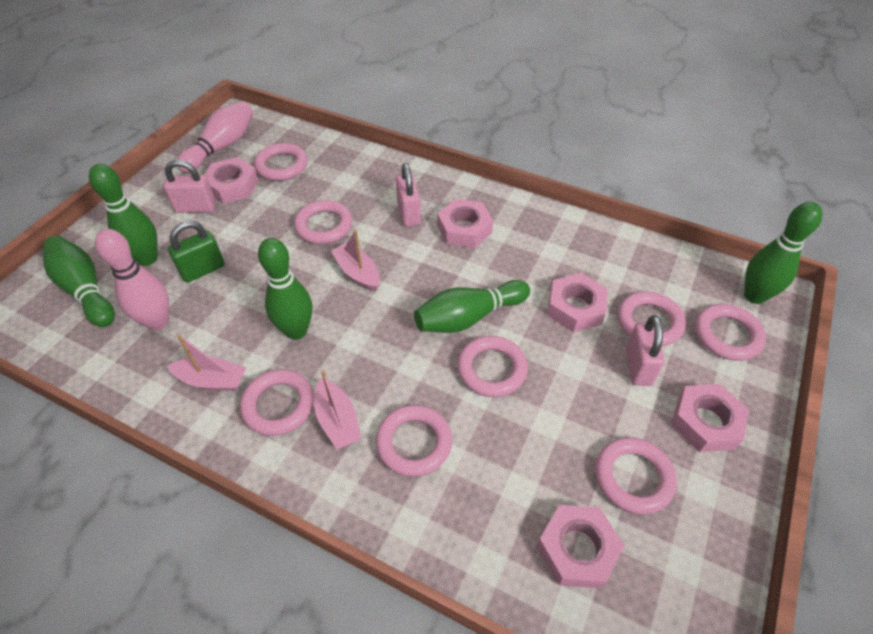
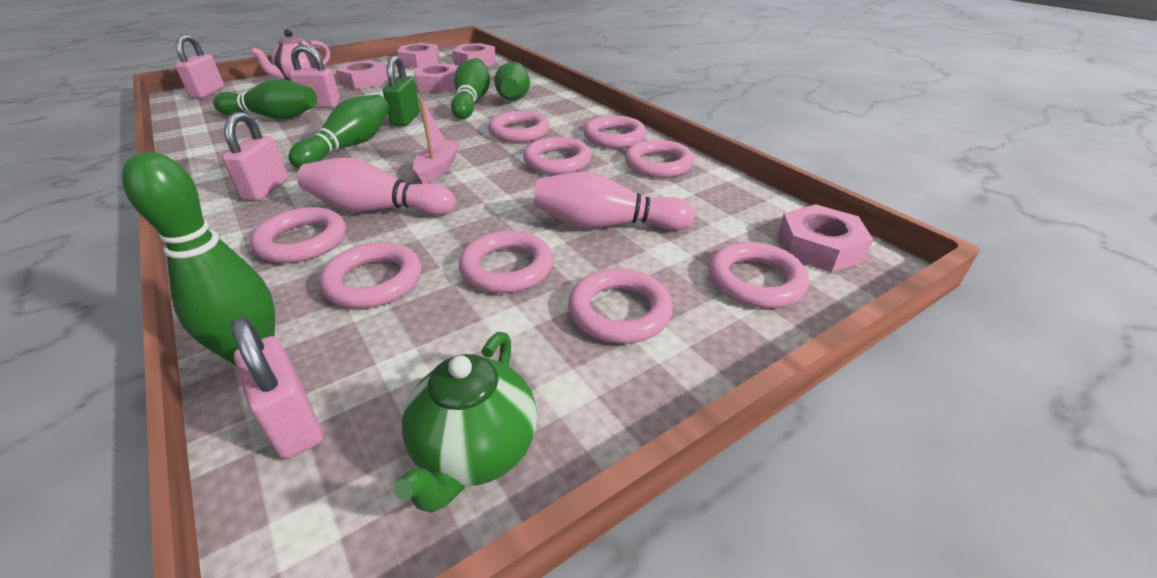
green teapot: none = 0 -> [394,332,537,513] = 1
pink boat: [167,335,246,391] [314,370,361,449] [331,230,380,291] = 3 -> [413,98,460,184] = 1
pink padlock: [164,160,216,213] [396,163,421,227] [626,315,664,386] = 3 -> [175,35,225,98] [222,112,288,201] [231,317,323,459] [289,45,341,108] = 4
pink ring: [240,369,314,436] [254,143,308,181] [294,200,352,244] [376,405,452,477] [457,336,528,397] [595,437,677,514] [618,291,686,346] [695,304,766,361] = 8 -> [250,207,346,263] [319,242,421,309] [459,230,553,293] [488,111,550,142] [523,137,591,175] [568,268,673,344] [584,115,646,148] [625,140,694,178] [709,242,809,308] = 9
pink teapot: none = 0 -> [250,29,330,81] = 1

